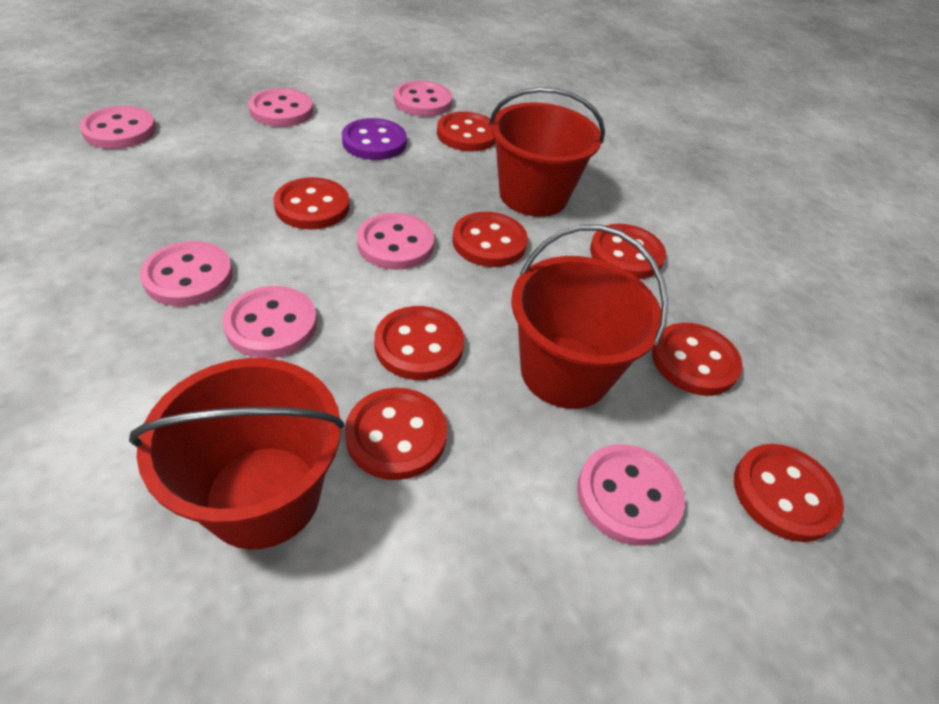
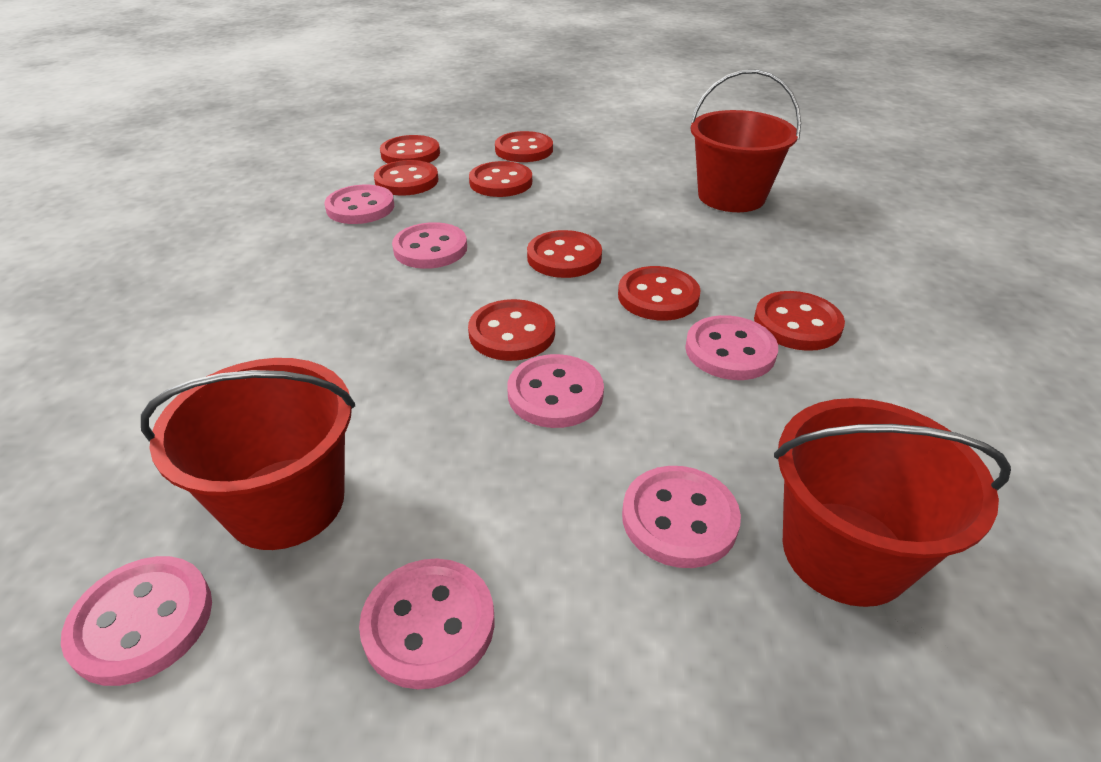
purple button: [342,118,407,160] = 1 -> none = 0

